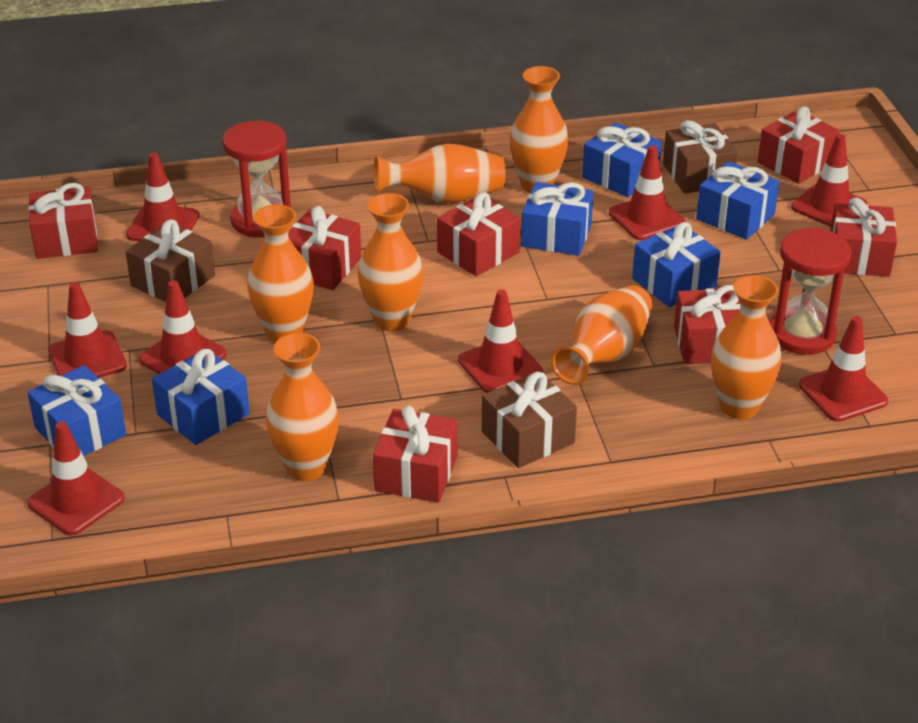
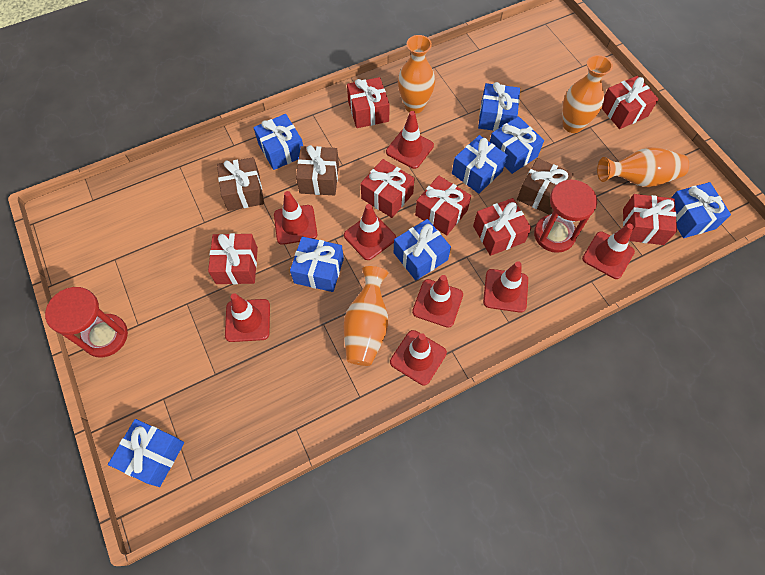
blue gift: [27,365,126,456] [152,349,250,445] [521,182,593,256] [582,122,662,197] [632,222,721,307] [696,161,779,240] = 6 -> [108,419,184,487] [253,114,303,170] [290,237,344,292] [394,219,451,280] [452,135,508,194] [478,82,520,131] [490,116,544,174] [671,182,731,238] = 8
orange vase: [247,204,314,343] [266,333,339,481] [358,193,423,332] [374,144,506,203] [510,66,569,193] [551,285,653,385] [711,275,782,419] = 7 -> [343,266,388,366] [398,35,435,114] [563,55,613,133] [597,147,689,187] = 4

